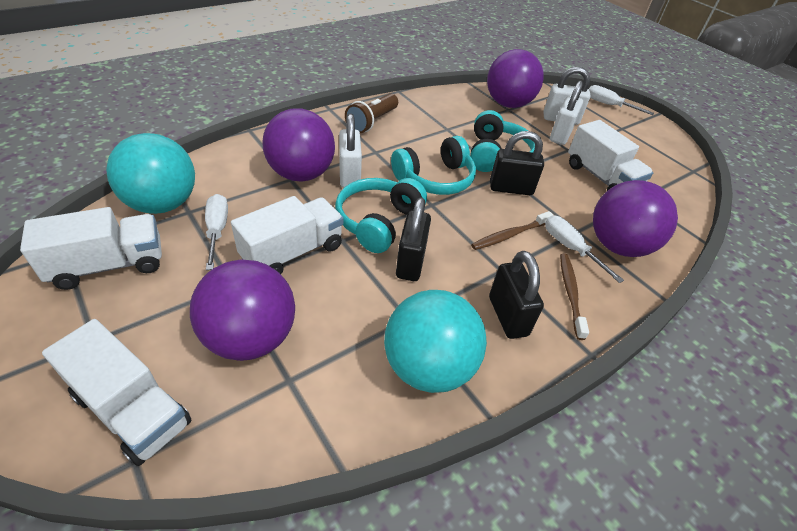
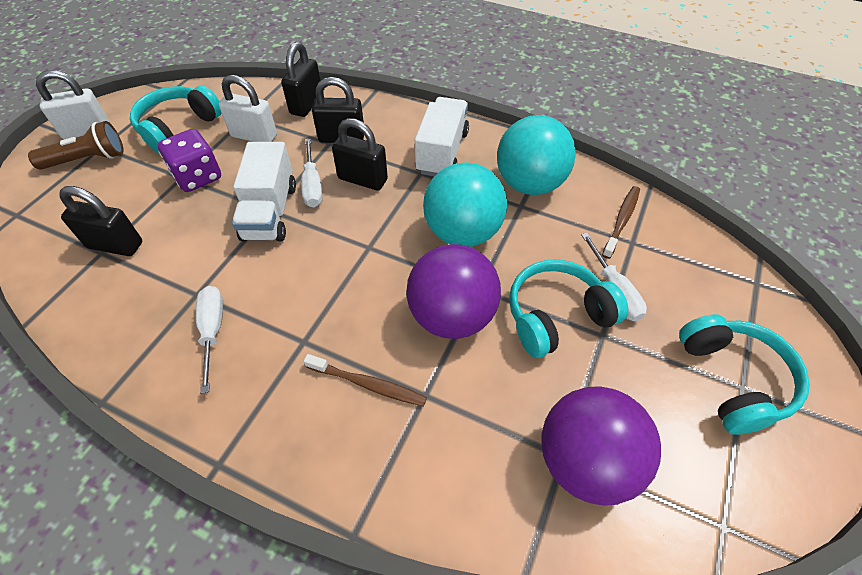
black padlock: [396,197,431,281] [489,251,544,339] [490,131,544,195] = 3 -> [60,186,142,256] [281,42,321,117] [312,77,364,143] [332,118,388,191] = 4
purple ball: [190,259,295,361] [263,108,335,182] [487,49,544,108] [593,180,678,257] = 4 -> [406,244,501,339] [541,386,661,506] = 2
purple dice: none = 0 -> [158,129,221,192] = 1
white padlock: [339,113,362,188] [543,67,591,125] [550,80,584,145] = 3 -> [36,70,110,139] [219,75,277,142] = 2
white truck: [20,207,162,290] [42,319,192,466] [231,196,344,274] [568,120,653,191] = 4 -> [232,142,296,242] [415,97,469,176] = 2

